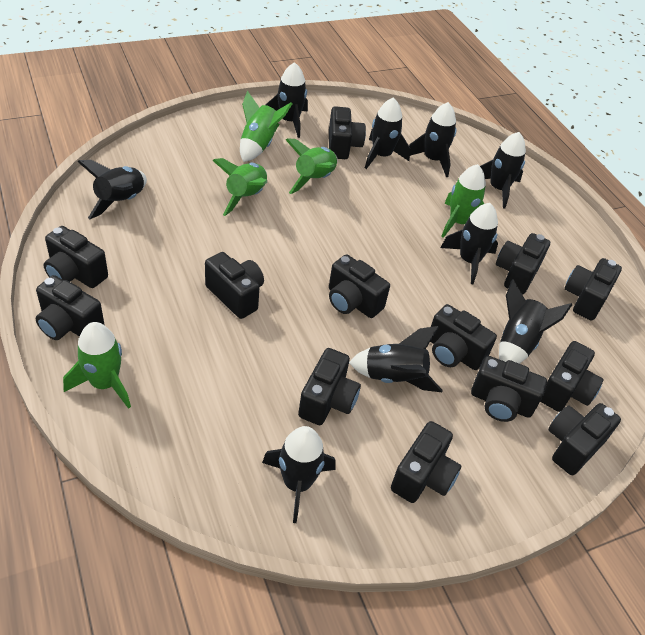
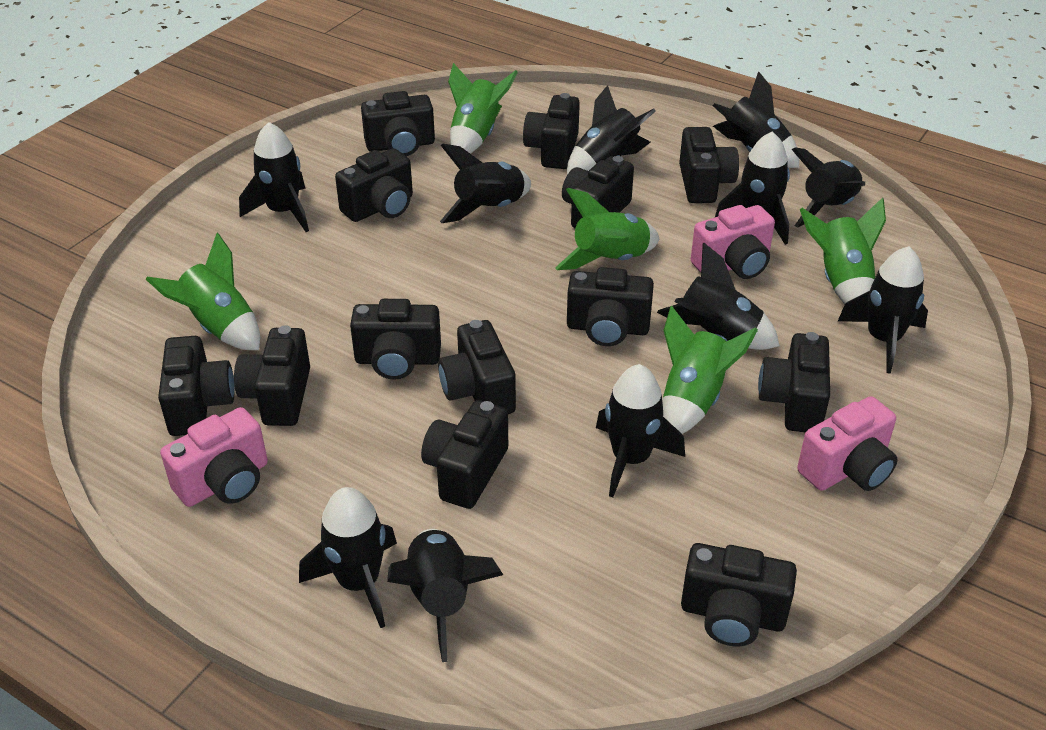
black rocket: [77,160,147,219] [262,426,336,523] [265,62,308,138] [349,326,443,392] [365,97,410,169] [409,102,457,177] [441,203,498,284] [480,132,526,208] [499,279,573,364] = 9 -> [239,122,309,232] [299,487,397,628] [387,529,503,662] [440,143,531,223] [567,85,656,175] [596,364,685,497] [657,242,780,350] [713,71,799,168] [715,131,790,245] [792,147,865,228] [837,246,928,374] = 11
pink camera: none = 0 -> [160,407,268,507] [691,205,775,279] [797,396,898,491] = 3

